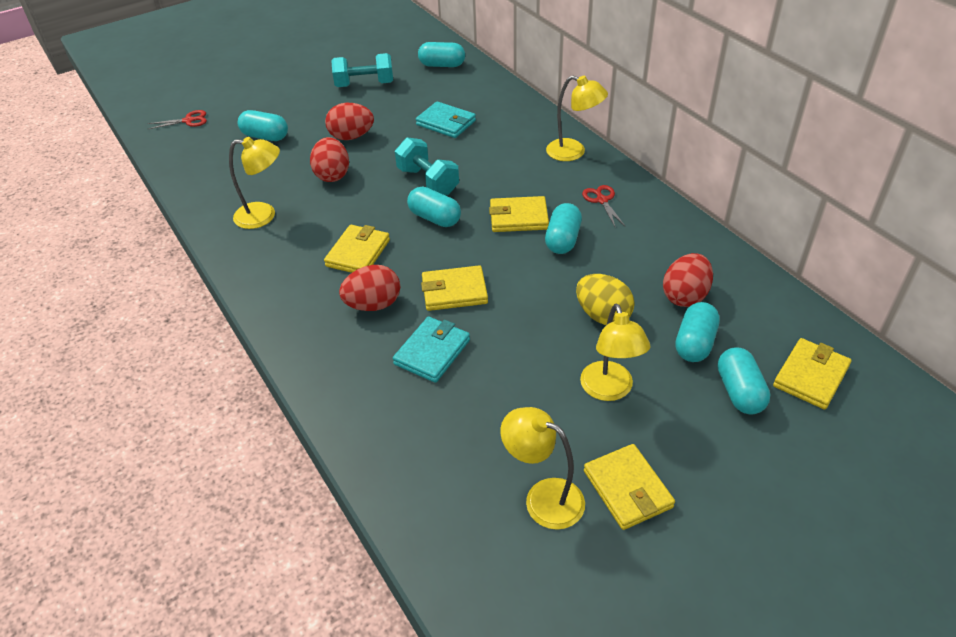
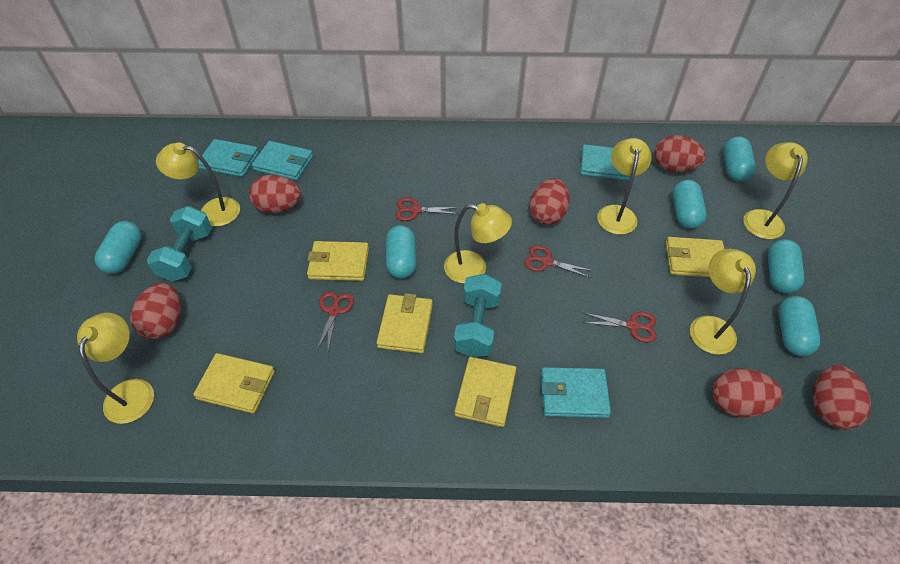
red egg: [310,137,349,182] [325,103,374,140] [339,265,400,311] [663,253,713,307] = 4 -> [130,283,181,339] [249,175,301,213] [529,178,570,225] [654,135,706,172] [712,368,783,418] [813,365,871,430] = 6
red scissors: [147,110,207,129] [582,185,625,228] = 2 -> [316,291,354,352] [395,198,459,221] [524,245,594,278] [583,312,656,342] = 4
turquoise wallet: [393,317,470,383] [416,101,476,138] = 2 -> [198,139,259,177] [252,141,313,180] [541,367,611,418] [580,144,630,181] = 4
yellow egg: [576,274,635,325] = 1 -> none = 0
yellow lamp: [229,137,280,229] [500,407,585,530] [546,75,608,161] [580,303,650,401] = 4 -> [77,313,154,424] [156,142,240,226] [444,203,512,284] [597,138,651,235] [690,249,756,355] [743,142,808,239] = 6

